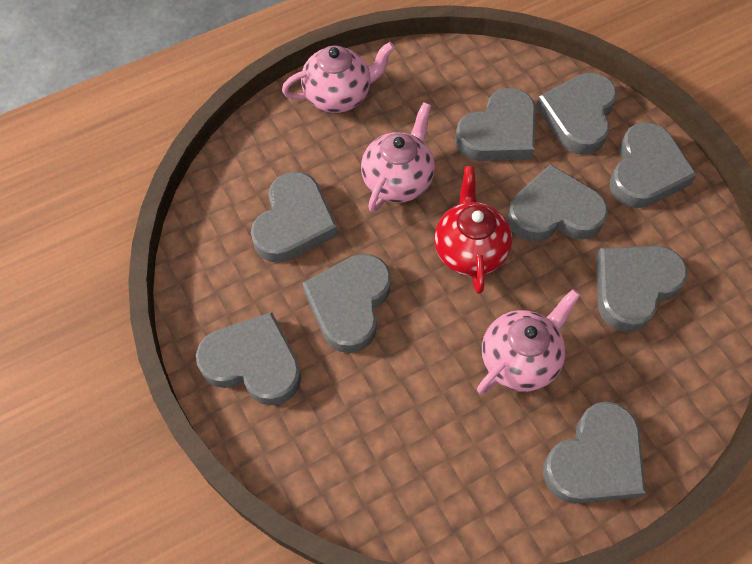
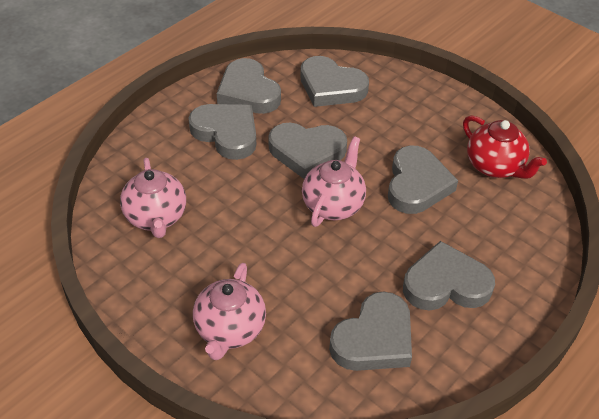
grey heart: [196,312,301,405] [251,172,338,263] [302,254,391,353] [455,88,536,161] [507,164,608,242] [536,73,617,155] [543,402,646,503] [596,245,687,332] [610,122,697,208] = 9 -> [189,104,256,160] [217,58,281,114] [269,123,347,179] [300,56,369,107] [329,292,412,371] [388,146,458,214] [403,241,495,310] = 7

